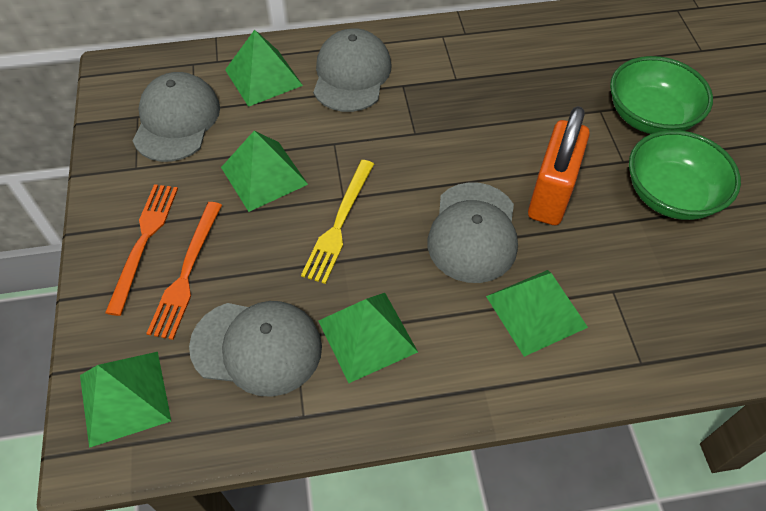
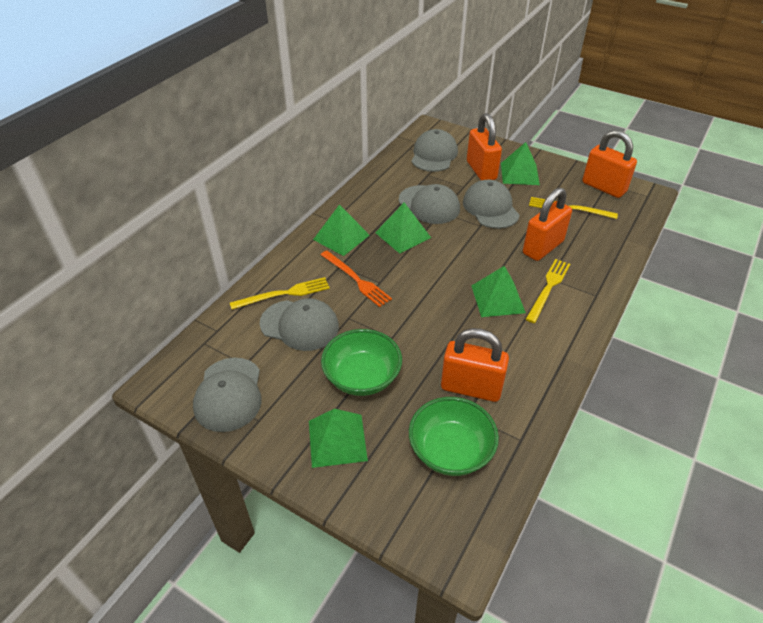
grey cap: [133,72,220,162] [189,301,322,397] [313,28,391,112] [427,182,518,283] = 4 -> [193,358,262,432] [260,298,339,351] [399,184,460,224] [411,129,458,172] [463,180,520,229] = 5
orange fork: [105,184,178,316] [146,202,222,340] = 2 -> [321,251,392,307] = 1
orange padlock: [528,106,590,225] = 1 -> [441,328,509,402] [467,113,502,180] [523,188,572,261] [582,130,637,198] = 4
yellow fork: [301,160,374,284] = 1 -> [230,277,330,309] [526,259,570,323] [529,197,618,219] = 3

